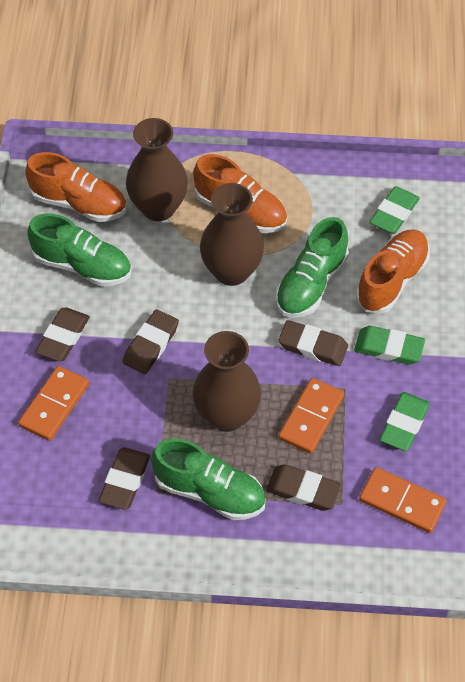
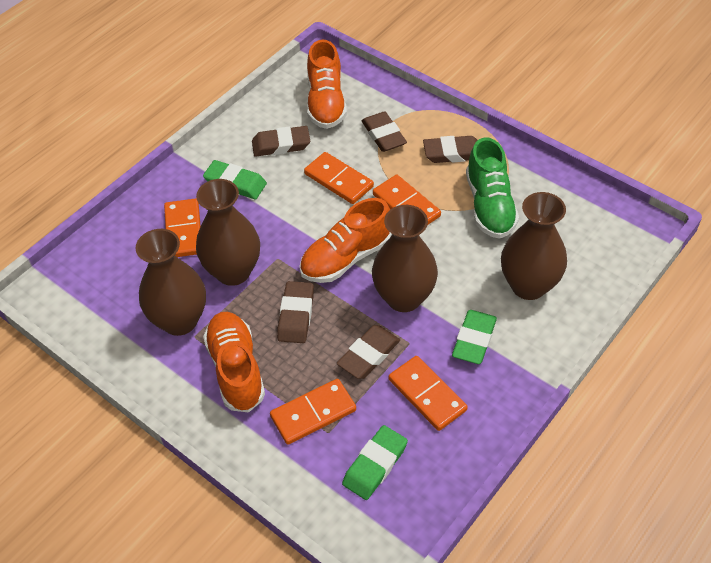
brown vase: [126,118,188,221] [192,331,261,432] [200,183,264,286] = 3 -> [135,229,206,336] [196,179,260,286] [372,205,438,312] [501,192,567,300] = 4
green shoe: [27,213,131,286] [151,438,266,520] [275,217,349,318] = 3 -> [466,137,519,239] = 1
orange domino: [18,366,89,441] [278,378,344,454] [359,467,447,533] = 3 -> [164,199,201,257] [270,379,356,445] [304,152,374,204] [373,175,441,225] [389,356,468,431] = 5

